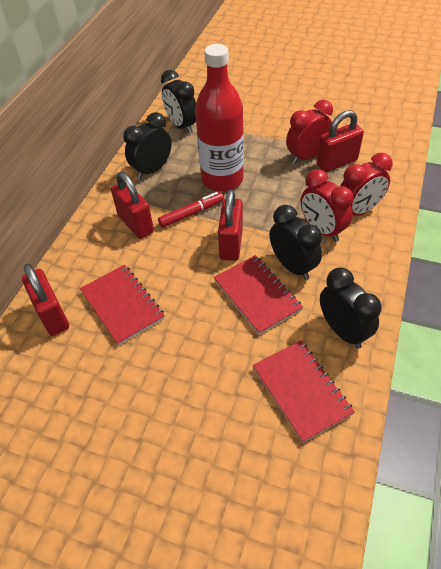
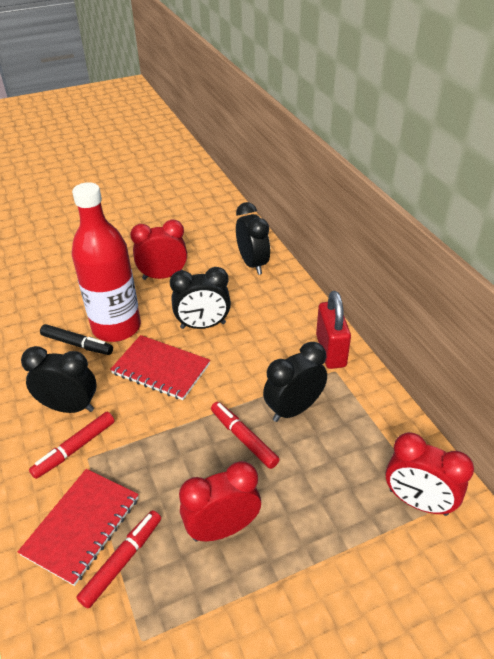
black marker: none = 0 -> [40,324,113,355] = 1
red marker: [158,192,224,228] = 1 -> [29,412,115,479] [76,510,161,608] [211,402,280,469] = 3
red notebook: [80,265,165,345] [214,255,303,335] [252,341,355,443] = 3 -> [18,469,139,586] [110,335,210,400] = 2
red padlock: [22,264,69,336] [111,172,154,239] [218,190,243,261] [316,110,364,172] = 4 -> [316,291,351,369] = 1

